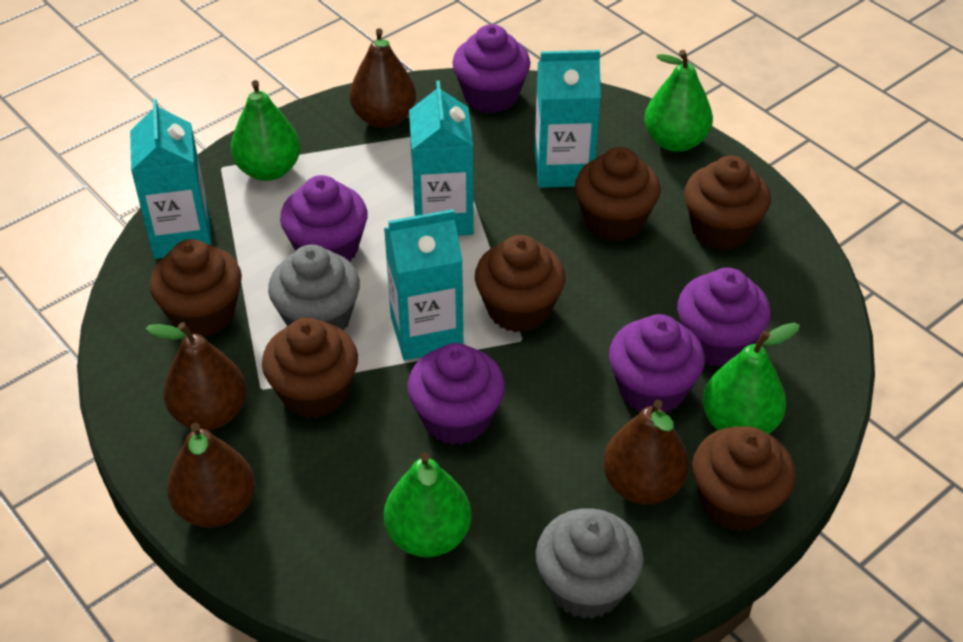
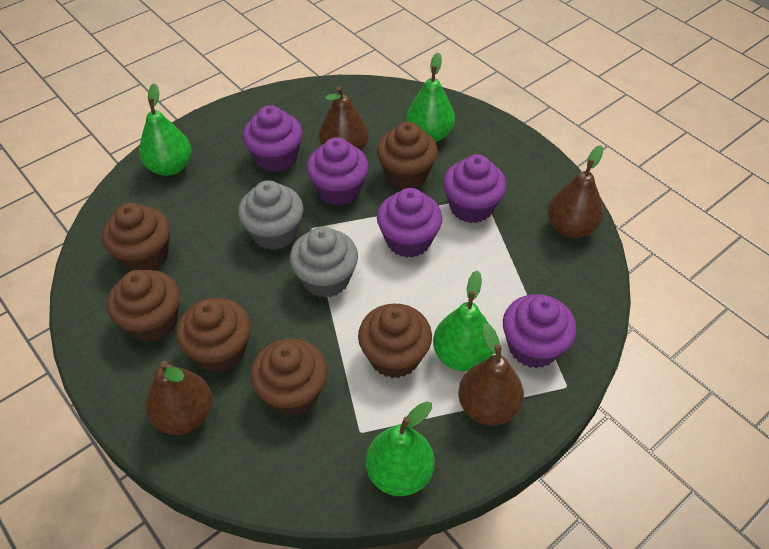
turquoise carton: [130,99,212,259] [384,209,463,360] [409,81,474,236] [535,50,601,188] = 4 -> none = 0

